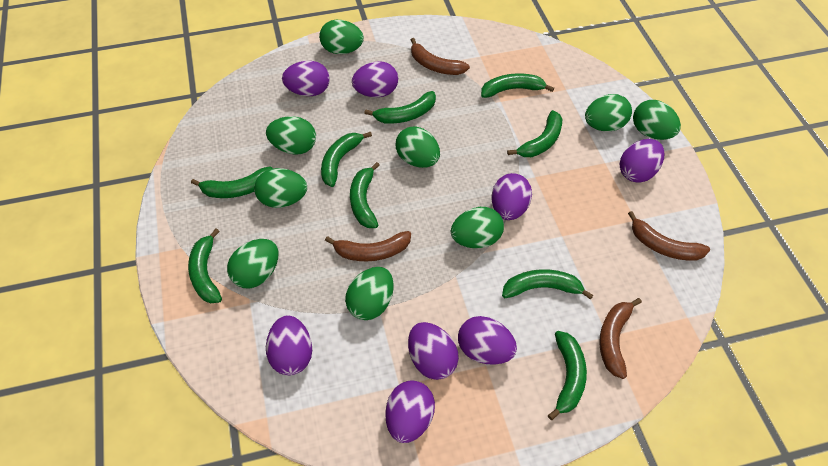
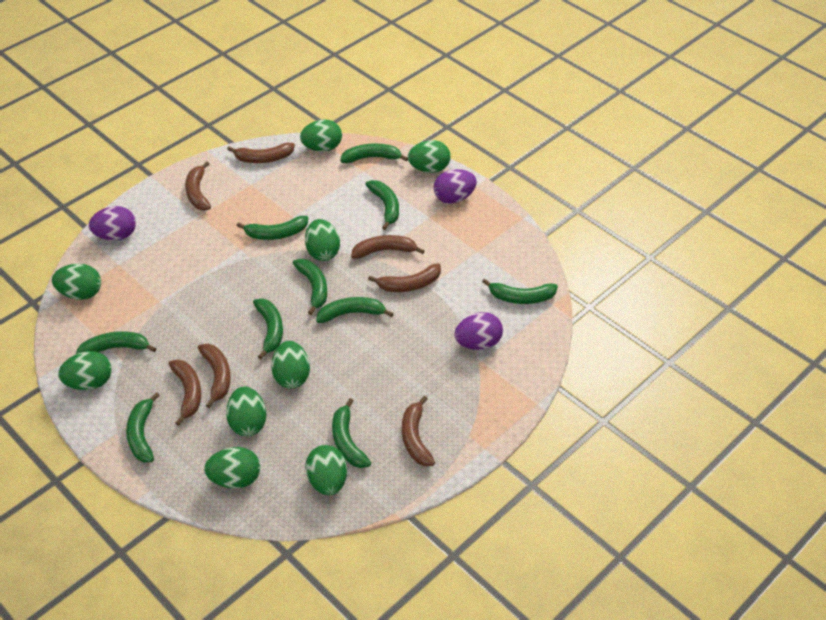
brown banana: [325,231,411,261] [411,38,470,75] [599,298,642,379] [628,211,710,261] = 4 -> [169,359,201,426] [185,161,211,210] [198,343,231,408] [227,143,295,163] [351,235,425,259] [368,263,441,292] [402,396,435,466] = 7
green banana: [188,229,222,303] [191,167,273,198] [321,132,372,187] [350,162,380,228] [364,91,436,124] [481,73,554,98] [502,269,593,300] [507,110,562,157] [548,331,587,420] = 9 -> [76,331,156,354] [126,392,160,462] [237,216,308,240] [253,298,283,359] [293,259,327,315] [316,297,394,323] [332,398,371,468] [340,143,408,163] [365,180,399,230] [482,279,558,304] = 10
purple egg: [266,315,312,375] [282,61,330,96] [352,61,398,97] [385,381,435,443] [408,322,459,380] [458,316,517,365] [492,173,532,220] [620,139,664,183] = 8 -> [89,206,136,240] [434,169,477,204] [454,312,503,350] = 3

